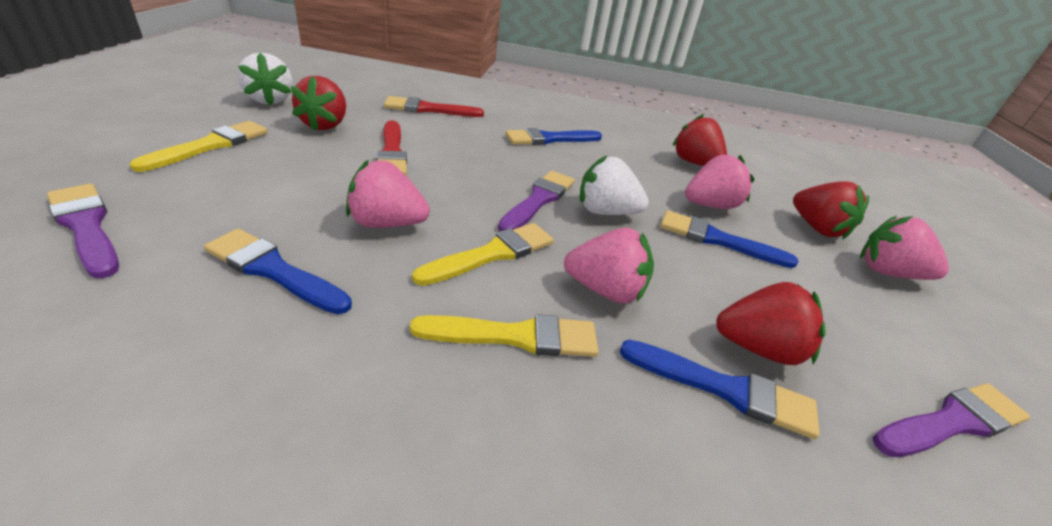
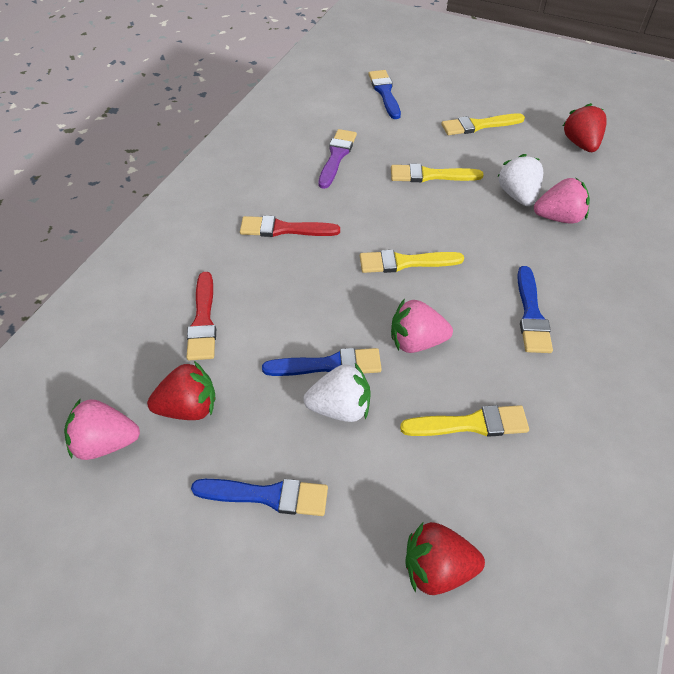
pink strawberry: [346,160,430,228] [564,228,654,304] [685,155,754,209] [860,216,949,280] = 4 -> [64,398,140,460] [391,299,453,353] [534,177,590,223] = 3
purple brush: [47,183,119,278] [498,171,575,231] [872,383,1030,457] = 3 -> [318,129,357,189] = 1
red strawberry: [291,76,346,131] [672,114,727,166] [716,282,826,365] [793,181,869,240] = 4 -> [147,361,216,420] [405,522,485,595] [563,103,607,152] = 3
yellow brush: [130,121,268,172] [410,314,599,357] [412,223,554,286] = 3 -> [360,250,464,273] [391,164,484,182] [400,405,529,437] [441,113,525,135] = 4

